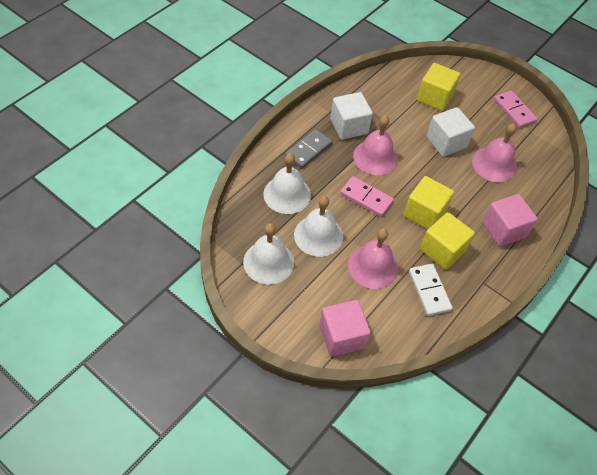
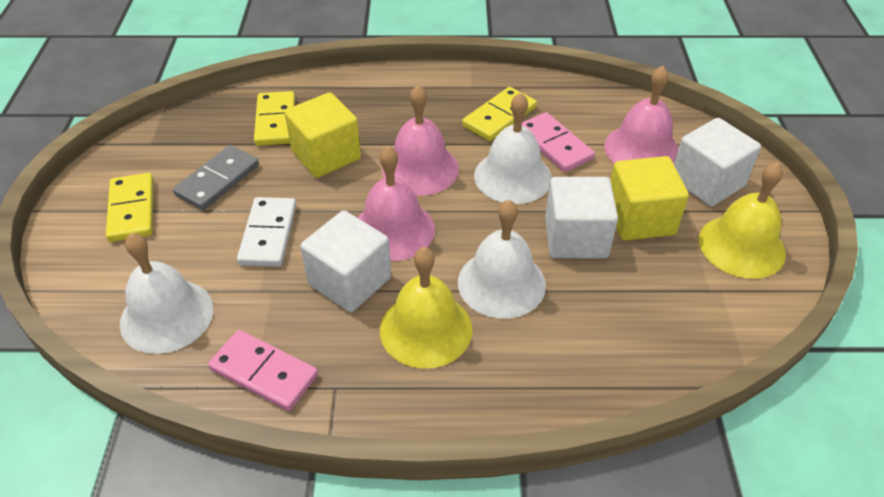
pink cube: [319,300,371,357] [482,194,537,247] = 2 -> none = 0
white cube: [330,92,373,140] [426,107,475,157] = 2 -> [300,210,391,312] [545,177,618,258] [674,118,761,207] = 3
yellow bell: none = 0 -> [380,247,472,369] [699,162,786,279] = 2
yellow cube: [403,176,454,229] [417,63,460,111] [420,212,475,270] = 3 -> [284,93,361,178] [610,156,689,241] = 2
yellow domino: none = 0 -> [106,173,153,242] [254,91,295,146] [462,87,537,141] = 3

